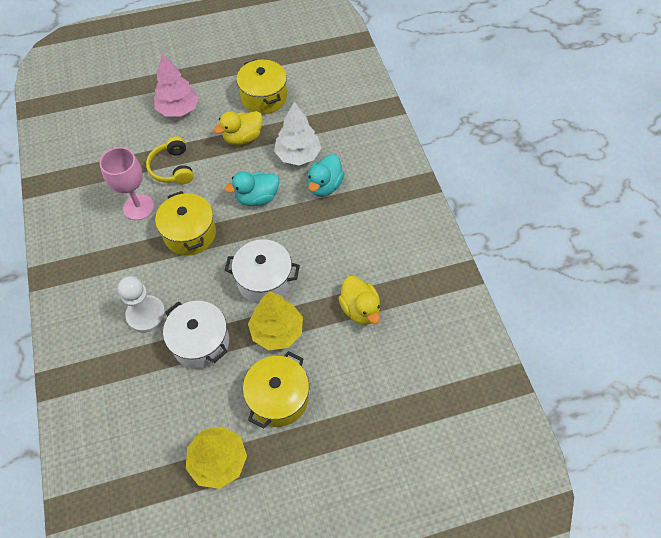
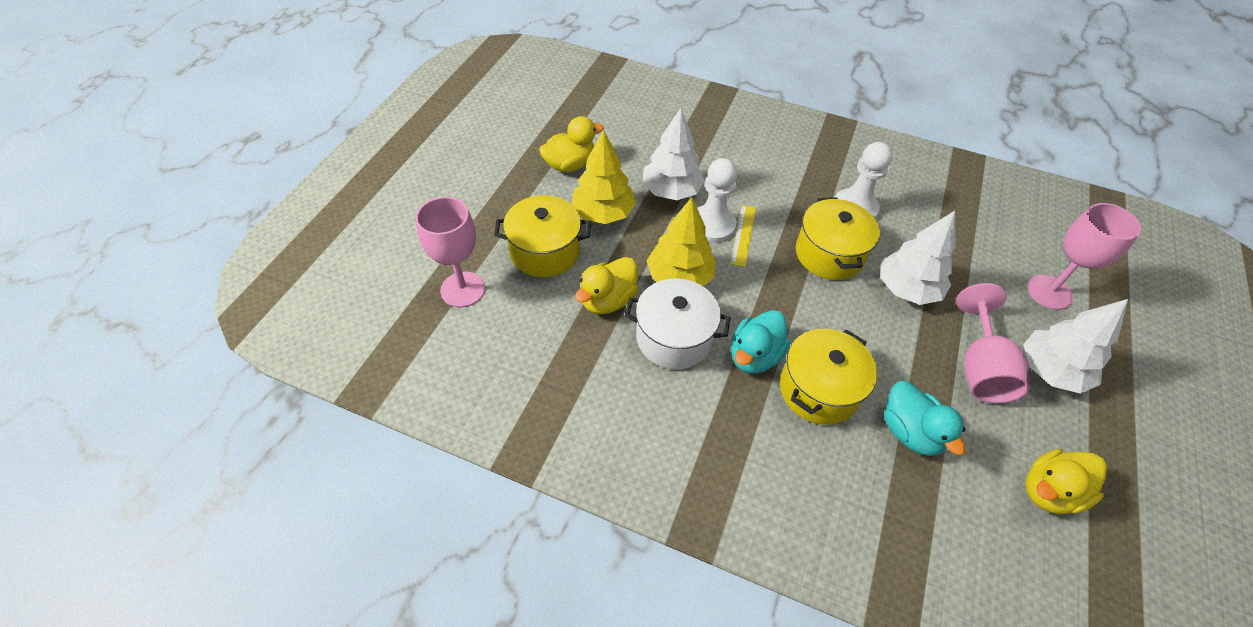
pink goblet: [100,147,154,220] = 1 -> [416,197,485,307] [956,283,1030,403] [1027,203,1141,310] = 3
pink tree: [154,54,199,117] = 1 -> none = 0
white pawn: [118,276,166,333] = 1 -> [697,158,737,243] [835,142,893,219] = 2
white pot: [163,301,229,369] [225,239,300,304] = 2 -> [625,278,731,370] = 1
white tree: [274,101,321,165] = 1 -> [642,108,705,200] [880,211,956,305] [1023,299,1128,394] = 3
yellow duck: [214,111,263,145] [338,276,380,325] = 2 -> [539,116,604,172] [575,257,639,314] [1025,449,1107,514] = 3
yellow headphones: [146,137,194,184] = 1 -> none = 0
yellow ruler: none = 0 -> [730,205,756,267] = 1

